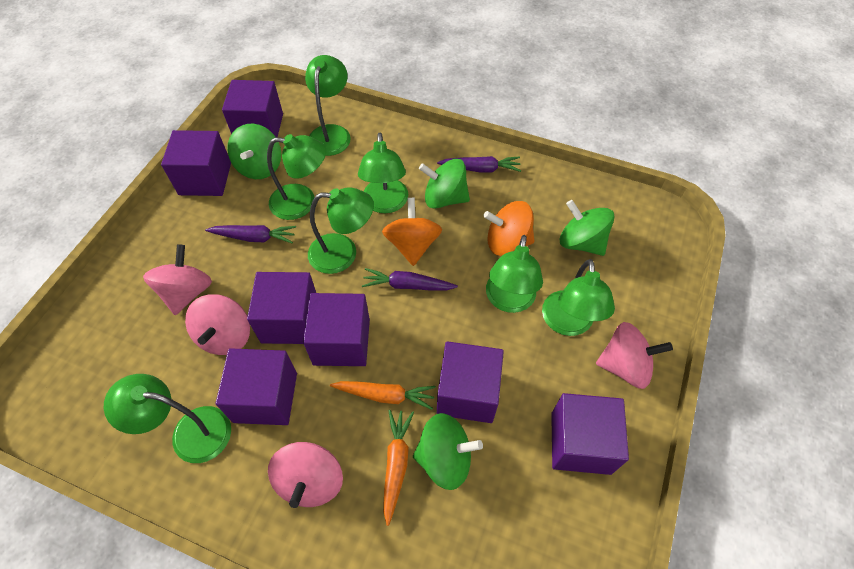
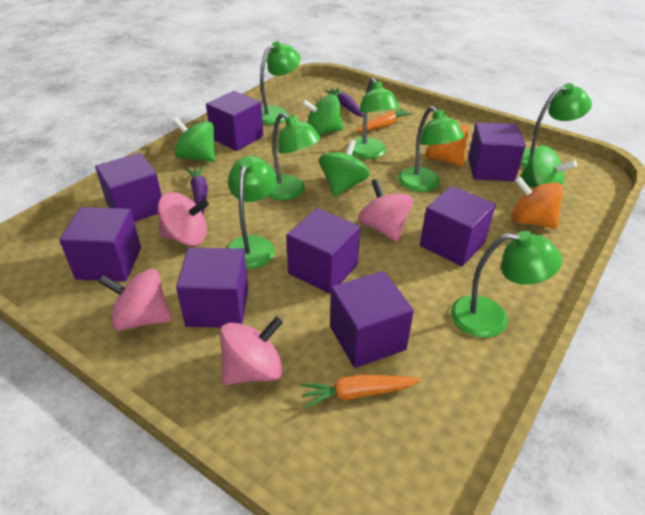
purple carrot: [205,225,296,244] [362,268,458,290] [437,156,521,172] = 3 -> [186,166,208,214] [325,87,364,117] = 2
purple cube: [161,130,231,196] [215,348,297,425] [222,80,283,137] [247,272,316,344] [303,293,370,366] [437,341,504,423] [551,393,629,475] = 7 -> [59,207,141,281] [95,153,162,222] [176,248,248,328] [206,91,264,151] [286,208,361,294] [330,271,414,368] [420,186,496,266] [468,122,526,181] = 8

